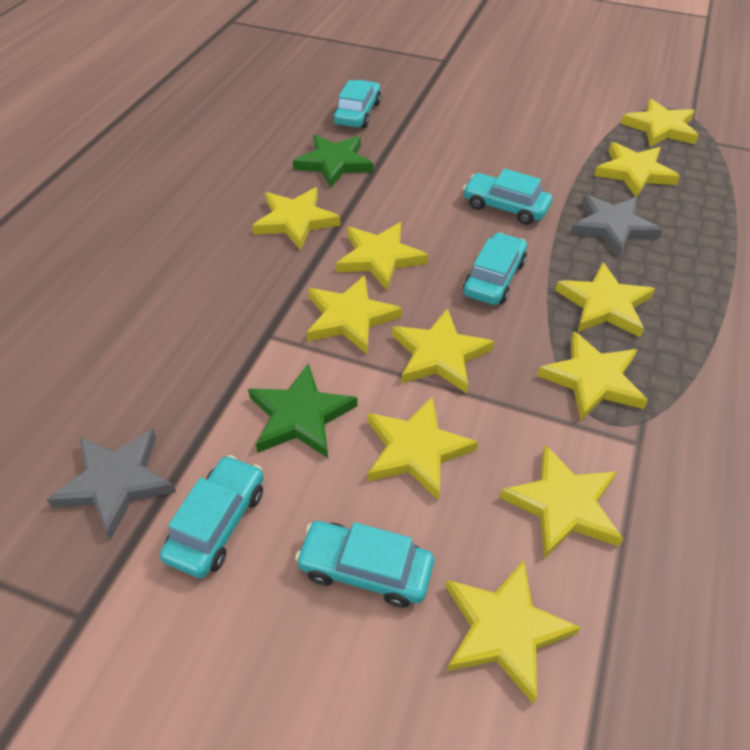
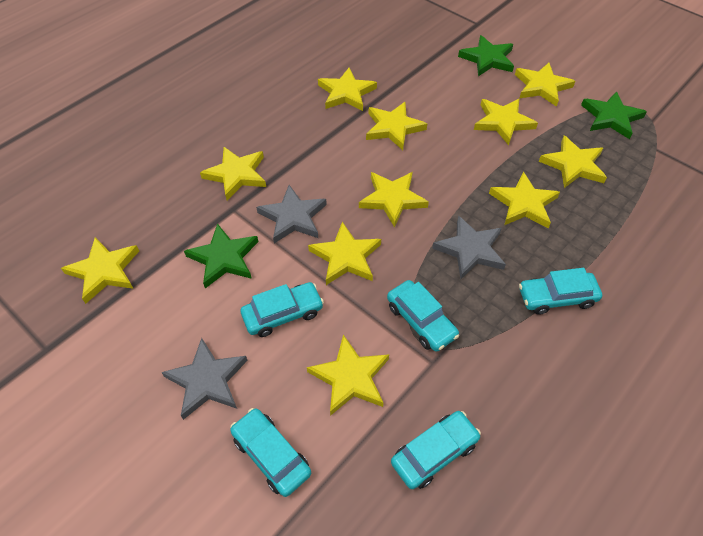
green star: [248,363,358,458] [293,135,373,188] = 2 -> [184,223,258,288] [458,35,514,76] [581,91,647,139] = 3
grey star: [46,429,176,540] [570,194,662,257] = 2 -> [161,338,248,420] [256,185,327,243] [432,215,506,279] = 3

